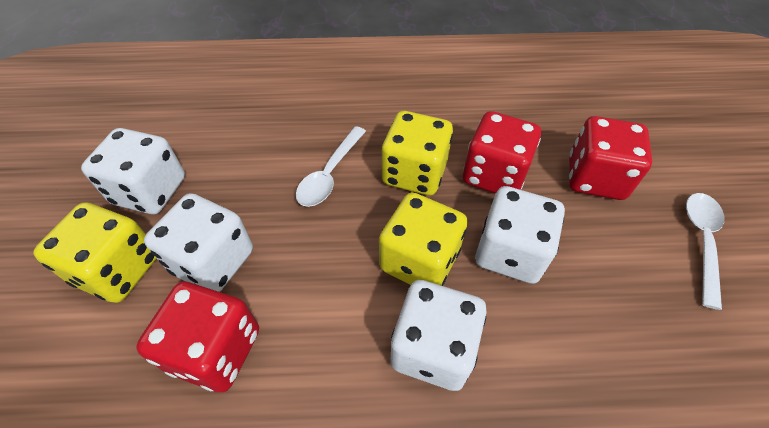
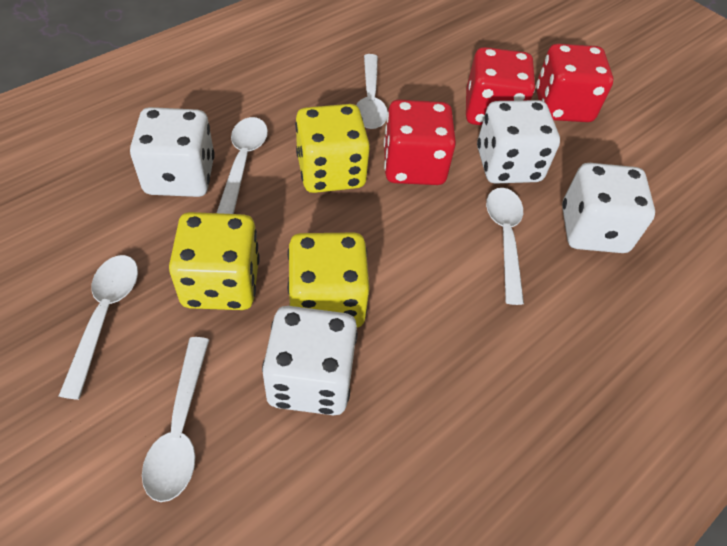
white spoon: [296,126,366,207] [686,193,724,310] = 2 -> [59,255,138,400] [142,337,209,502] [217,117,268,214] [356,54,388,129] [486,188,524,305] = 5

